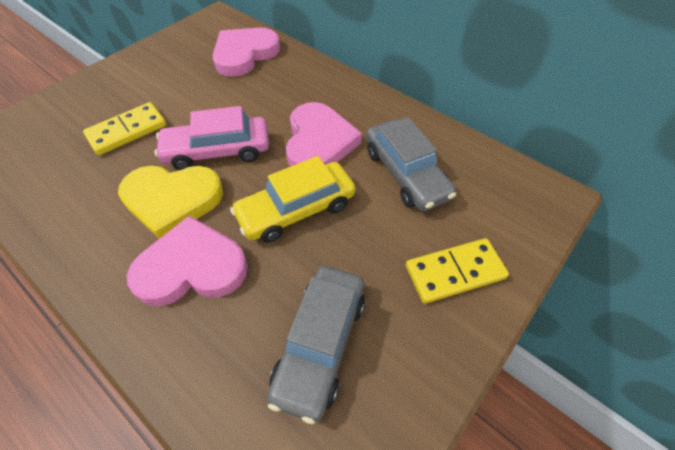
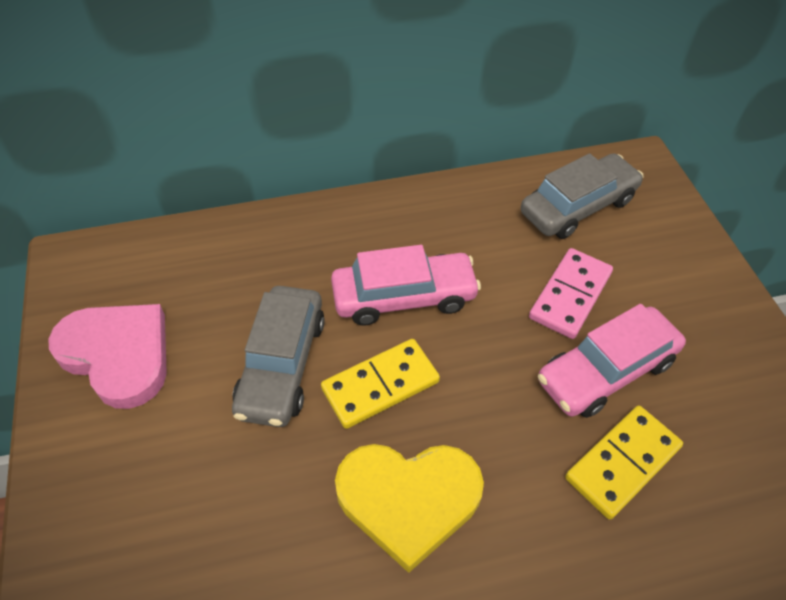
pink car: [154,106,269,170] = 1 -> [331,245,481,325] [538,304,686,418] = 2
pink domino: none = 0 -> [529,248,613,339] = 1
pink heart: [127,216,248,306] [212,27,280,77] [286,102,362,167] = 3 -> [48,304,167,409] = 1
yellow car: [230,156,355,243] = 1 -> none = 0

